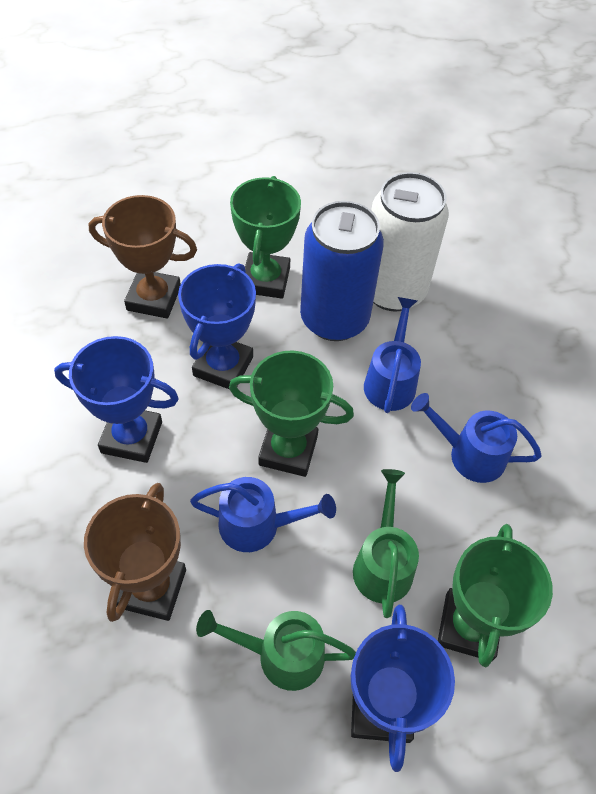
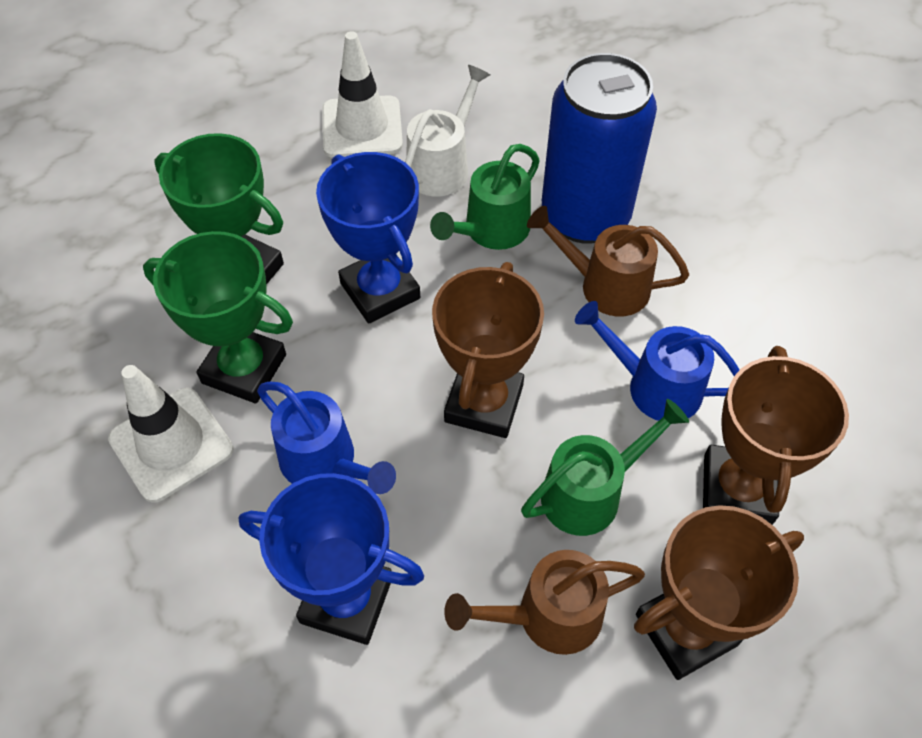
blue trophy: [54,336,179,463] [178,263,256,389] [351,605,455,772] = 3 -> [238,473,424,645] [316,152,420,323] = 2
blue watering can: [190,477,336,552] [364,297,421,413] [411,393,542,483] = 3 -> [257,382,396,494] [575,301,740,421] = 2
brown trophy: [84,483,186,622] [89,195,197,319] = 2 -> [432,262,544,438] [634,505,804,680] [703,346,849,525] = 3
brown watering can: none = 0 -> [444,550,645,655] [527,206,689,317] = 2
green trophy: [229,350,354,477] [230,176,301,299] [438,524,553,667] = 3 -> [143,231,293,403] [154,133,284,285] = 2
white can: [371,172,449,312] = 1 -> none = 0
white traffic cone: none = 0 -> [108,365,234,503] [322,31,403,158] = 2
white watering can: none = 0 -> [405,65,490,197] = 1

